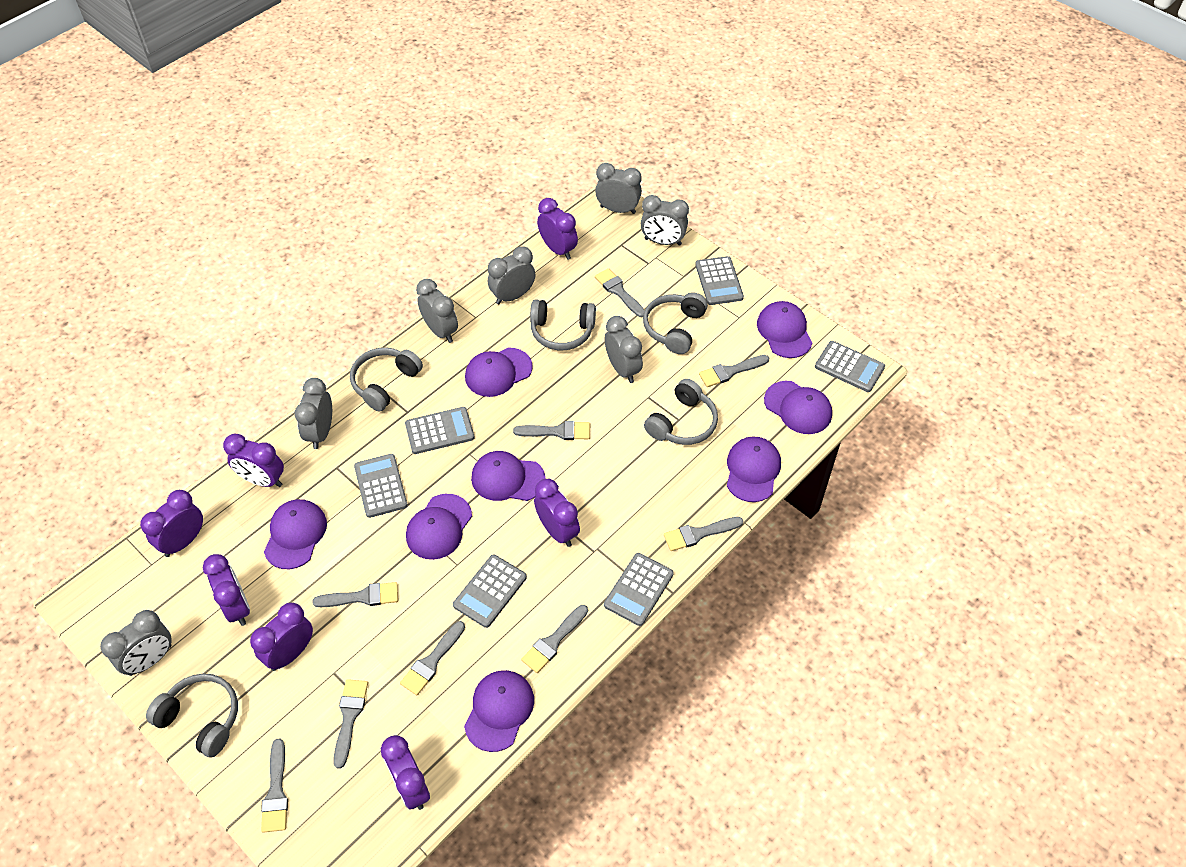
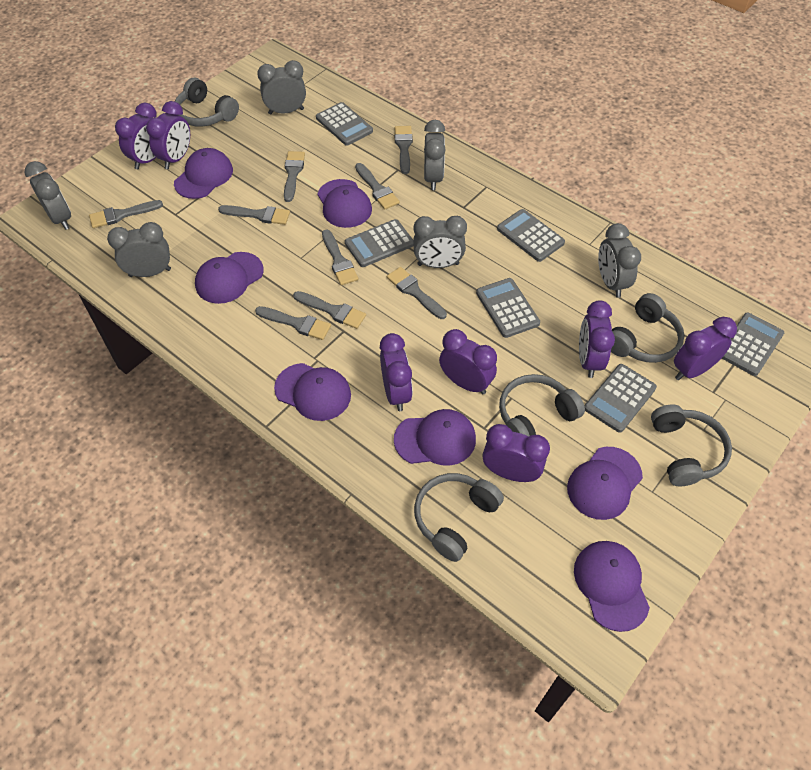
grey clock: [100,610,172,676] [294,378,332,449] [416,279,458,343] [488,246,535,305] [595,163,642,214] [604,316,643,383] [641,195,689,245] = 7 -> [24,161,71,230] [107,222,171,277] [257,60,306,115] [413,216,467,268] [424,120,446,190] [598,223,641,297] = 6
purple cap: [264,499,327,569] [406,494,472,560] [464,670,534,752] [465,347,533,397] [471,451,546,501] [727,436,781,502] [757,301,812,358] [764,381,832,434] = 8 -> [174,148,233,199] [195,252,264,304] [274,363,351,421] [317,179,372,228] [394,409,476,466] [567,447,643,520] [574,541,650,632] = 7

